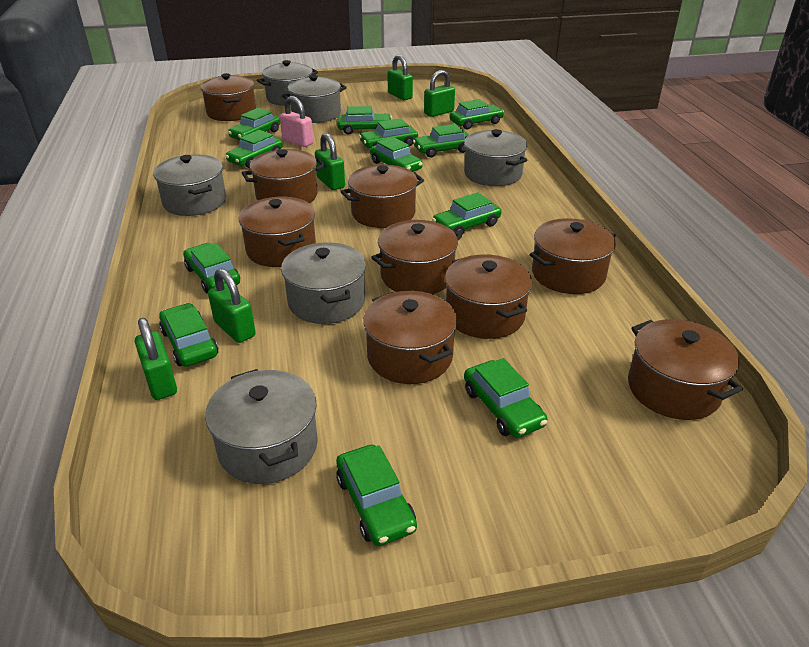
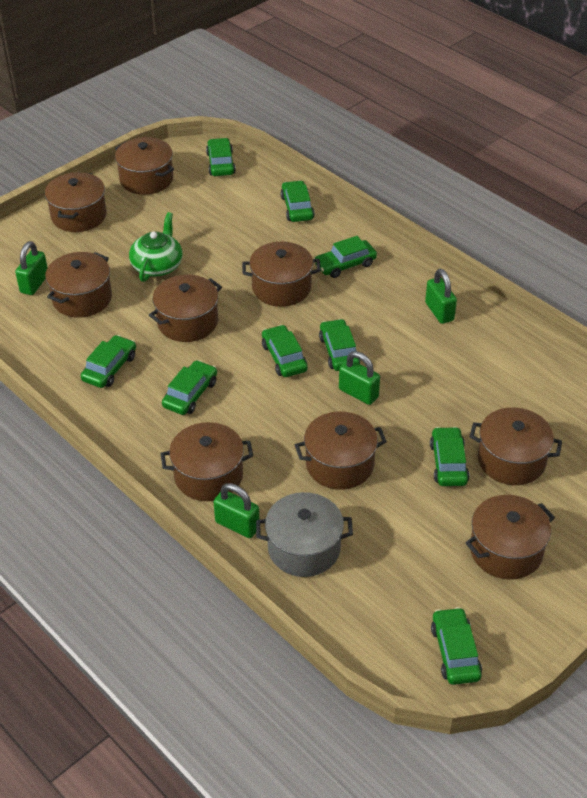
green car: [159,303,218,367] [183,243,240,293] [225,130,283,168] [228,108,280,140] [336,445,417,546] [337,106,392,134] [359,118,418,148] [370,137,423,172] [413,124,468,157] [432,192,501,235] [450,99,504,129] [464,358,547,438] = 12 -> [81,335,136,388] [162,360,217,415] [206,138,236,176] [262,325,308,377] [281,180,315,222] [315,236,377,278] [319,319,360,371] [430,427,469,486] [431,607,482,685] = 9
green padlock: [135,318,177,400] [208,268,256,343] [315,133,345,190] [388,55,413,100] [424,70,455,117] = 5 -> [15,241,48,295] [214,483,260,538] [339,351,380,405] [425,269,457,324] = 4
green teapot: none = 0 -> [129,212,183,282] = 1
grey pot: [153,154,226,216] [205,369,318,484] [257,60,318,106] [281,242,366,324] [282,75,347,123] [464,129,527,186] = 6 -> [256,492,353,577] = 1
pink padlock: [280,96,313,147] = 1 -> none = 0

